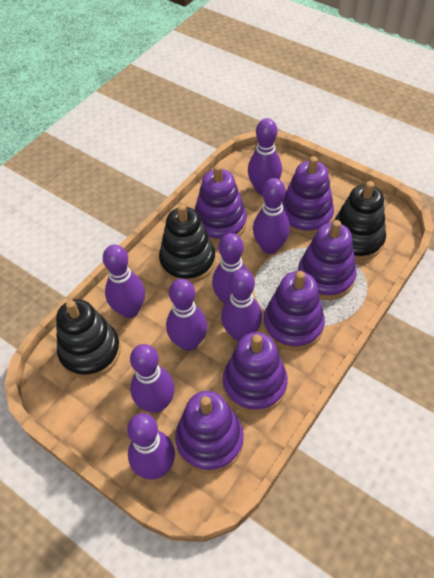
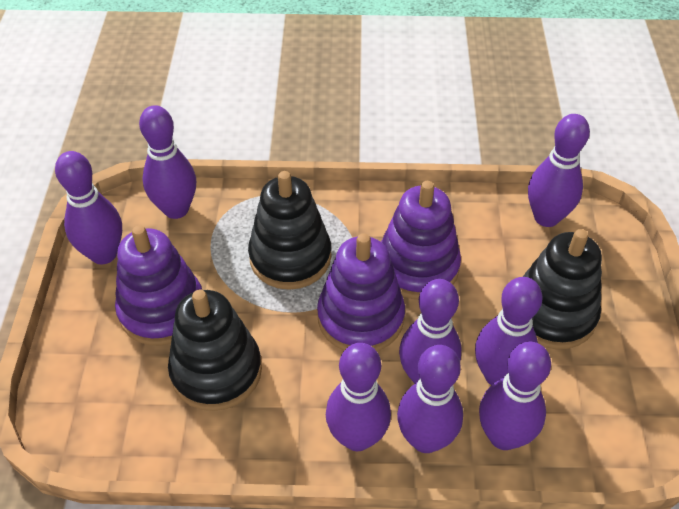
purple stacking toy: [175,391,244,474] [195,165,247,244] [223,332,288,413] [263,271,325,351] [282,156,334,236] [298,220,357,300] = 6 -> [115,225,202,345] [317,233,405,351] [381,181,461,299] = 3

